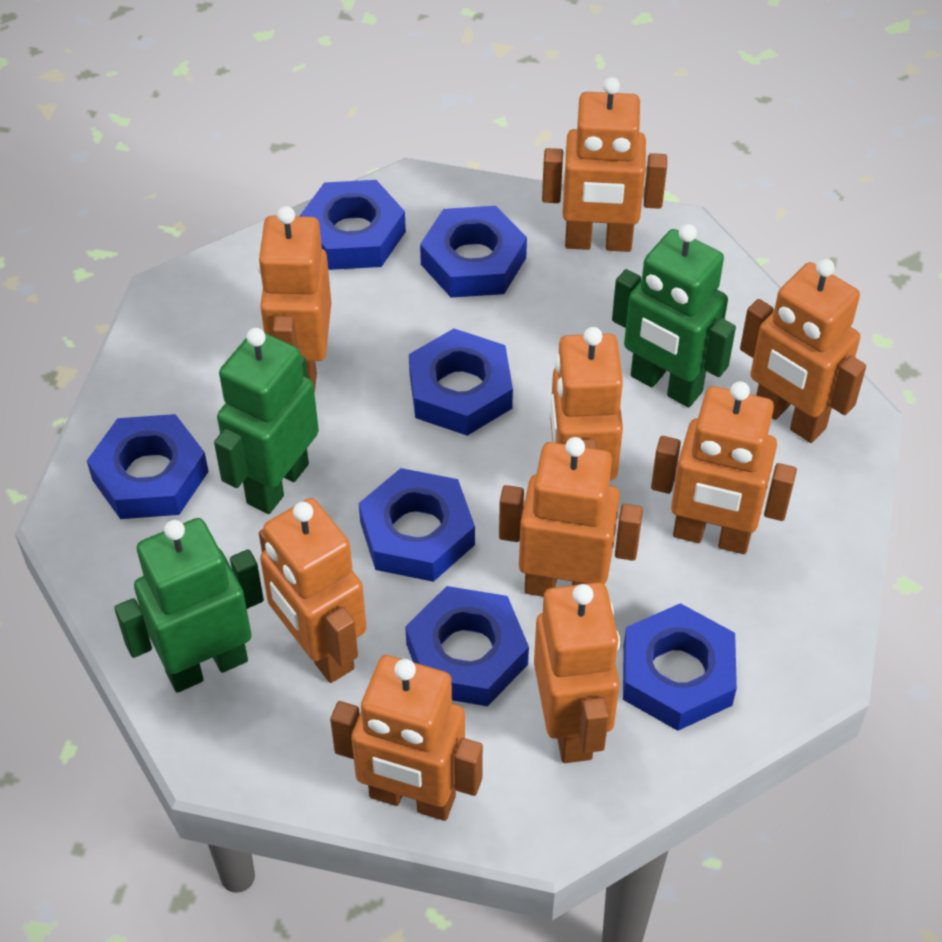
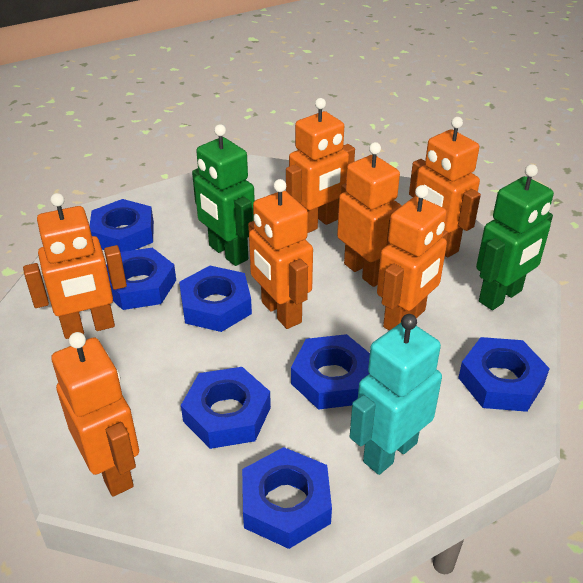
green robot: [114,518,264,693] [214,328,319,514] [612,224,736,407] = 3 -> [192,124,255,266] [476,164,554,310] = 2
orange robot: [257,206,331,392] [259,498,366,683] [330,655,483,821] [499,437,643,597] [534,582,620,763] [542,77,667,252] [550,327,623,480] [651,381,797,554] [740,258,866,443] = 9 -> [23,193,127,339] [52,332,139,497] [248,179,313,329] [286,98,355,233] [337,142,402,287] [377,185,448,331] [409,117,481,257] = 7
turquoise robot: none = 0 -> [350,314,442,475] = 1

